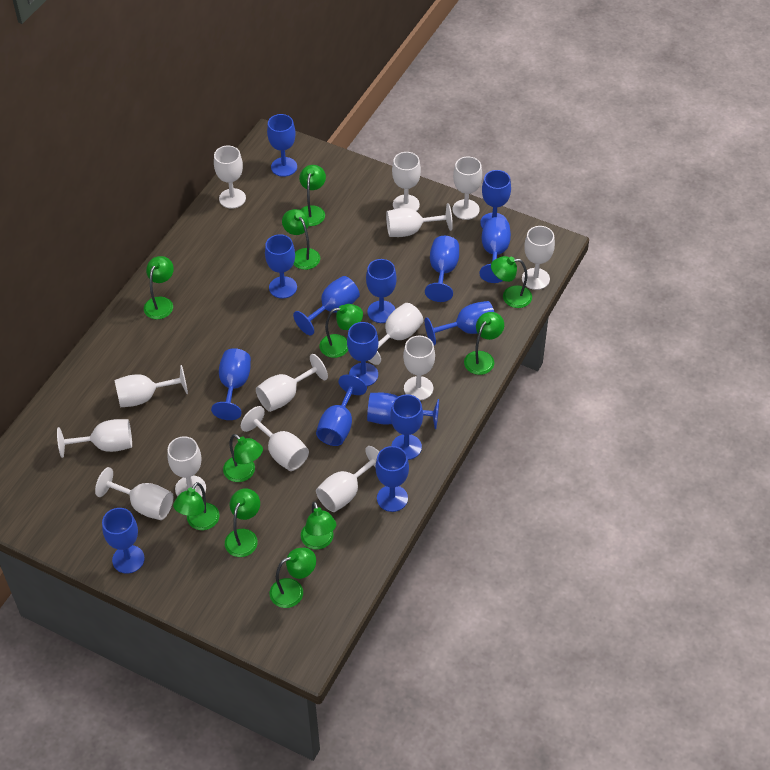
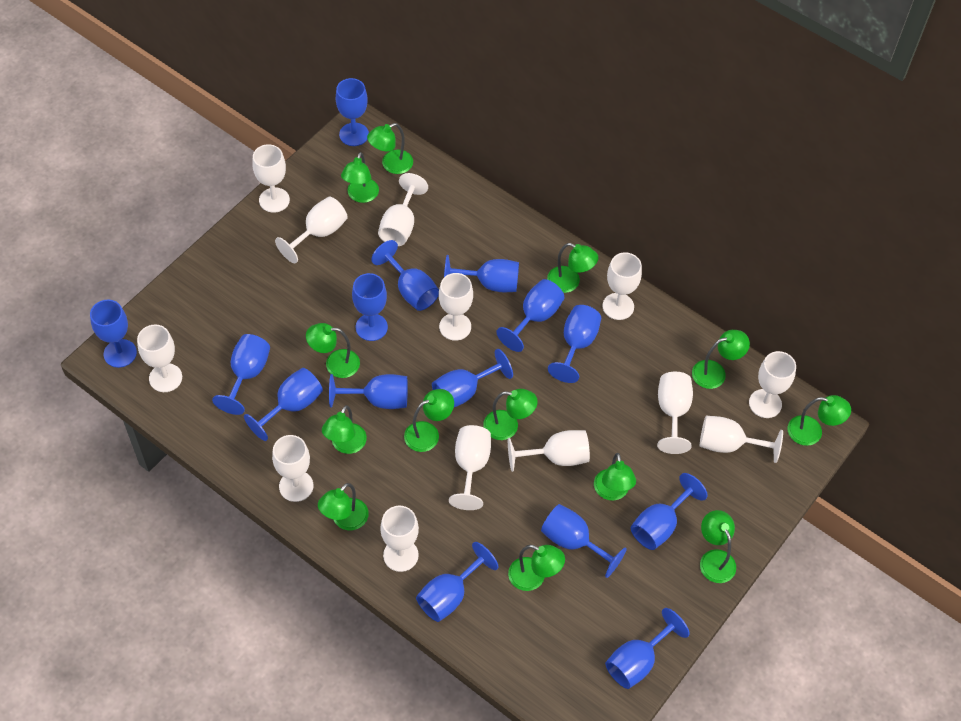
green lamp: [144,256,174,319] [173,482,220,530] [223,434,263,482] [225,488,260,557] [270,548,316,608] [282,209,320,270] [299,165,326,226] [301,501,336,549] [320,304,363,358] [464,312,504,375] [491,256,532,308] = 11 -> [306,323,360,378] [318,483,369,530] [322,405,367,454] [341,152,379,203] [367,123,413,174] [404,389,454,452] [483,389,538,440] [508,545,565,591] [547,243,598,293] [594,453,636,501] [692,330,750,389] [700,510,736,583] [788,395,851,446] = 13
white goblet: [57,419,132,458] [95,467,173,520] [114,365,188,407] [167,436,206,497] [214,146,246,209] [241,406,309,471] [256,354,328,412] [316,446,379,512] [368,303,423,365] [386,203,453,237] [392,152,421,211] [403,336,435,400] [453,157,482,220] [522,226,555,290] = 14 -> [137,325,182,392] [252,144,290,213] [272,435,313,502] [275,197,348,263] [378,173,428,246] [380,506,419,572] [439,273,473,341] [449,425,491,510] [508,430,590,472] [602,253,642,320] [657,372,693,454] [700,416,783,463] [749,351,796,418] = 13

